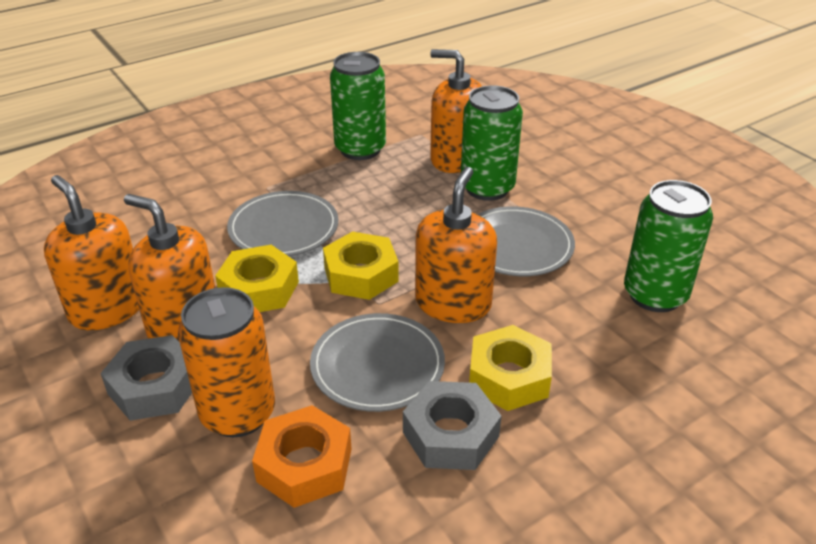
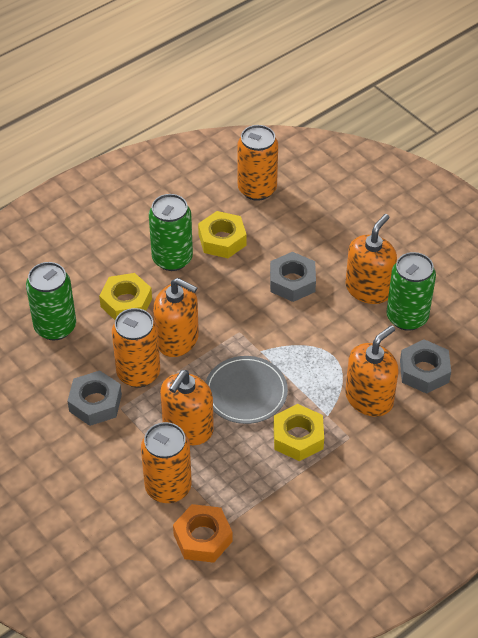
grey nut: [100,335,192,421] [403,381,501,470] = 2 -> [67,370,122,426] [270,252,316,302] [400,339,451,394] = 3
grey plate: [227,191,338,256] [310,313,445,412] [477,206,575,276] = 3 -> [206,356,288,424] = 1
orange can: [178,287,275,437] = 1 -> [112,308,160,388] [141,422,192,503] [238,125,278,201] = 3

